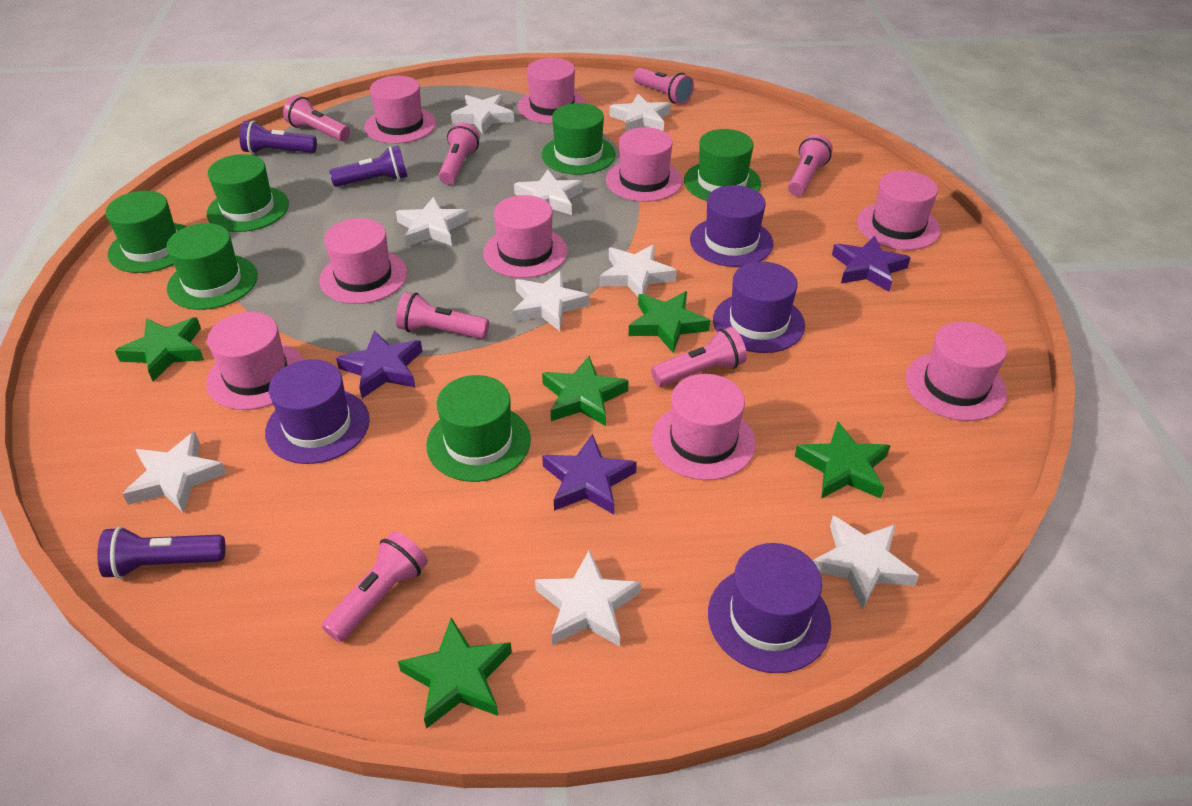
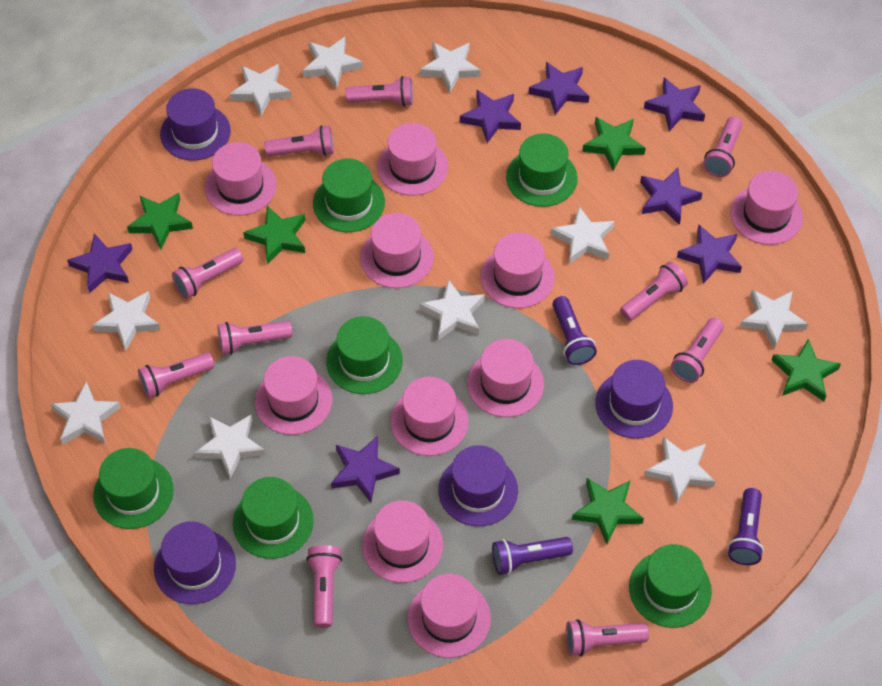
pink flashlight: [283,95,350,141] [321,531,428,642] [396,292,489,339] [439,122,480,185] [633,68,694,104] [651,327,747,387] [788,134,833,196] = 7 -> [138,352,215,398] [172,248,243,299] [217,321,292,355] [264,125,334,157] [306,545,342,628] [346,76,413,107] [566,619,649,656] [620,262,688,321] [671,318,724,383] [703,116,742,177] = 10
pink hat: [206,312,304,410] [319,218,408,304] [364,76,436,144] [483,195,568,278] [518,58,587,124] [606,127,683,202] [651,374,756,480] [857,170,941,250] [906,322,1007,421] = 9 -> [205,142,277,216] [255,356,332,435] [360,213,434,288] [362,500,443,583] [377,123,448,196] [391,377,469,456] [408,574,491,658] [467,339,544,417] [481,233,555,308] [730,171,803,245] = 10
purple star: [336,330,423,398] [542,434,637,515] [832,236,911,292] = 3 -> [67,233,133,293] [331,436,400,503] [460,90,521,143] [529,62,589,115] [640,168,703,225] [644,78,705,131] [677,225,742,284] = 7
white star: [123,432,227,514] [396,197,469,247] [451,94,514,134] [513,271,590,331] [514,169,583,215] [535,550,641,647] [600,245,677,296] [609,94,671,132] [812,516,919,610] = 9 -> [50,381,121,445] [92,291,161,351] [195,415,265,479] [230,64,292,116] [303,37,363,89] [420,42,481,93] [420,279,485,340] [551,207,615,264] [644,437,715,504] [740,289,808,349] = 10

